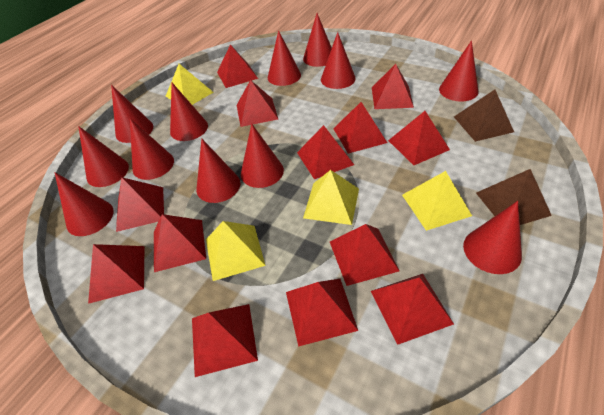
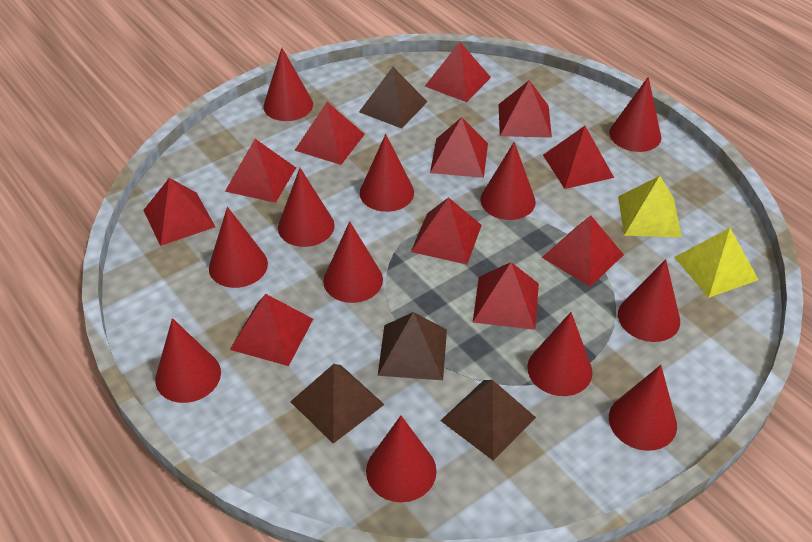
brown pyramid: [454,89,514,142] [476,169,552,225] = 2 -> [290,364,385,444] [359,67,428,129] [378,312,447,380] [440,380,536,460] = 4
red pyramid: [88,244,144,304] [116,177,164,232] [154,214,206,272] [192,304,258,377] [217,45,258,88] [237,80,278,127] [286,279,358,347] [297,125,354,179] [330,224,399,286] [333,102,387,154] [371,274,454,345] [372,64,414,109] [388,111,450,165] = 13 -> [143,178,215,246] [225,139,296,203] [230,294,313,366] [294,102,365,165] [411,197,482,265] [425,42,491,102] [430,117,488,178] [473,262,539,330] [498,80,552,138] [542,215,624,287] [543,126,614,189] = 11
yellow pyramid: [166,64,213,105] [206,221,266,281] [303,170,359,225] [402,171,472,231] = 4 -> [618,176,682,237] [674,228,759,298] = 2

